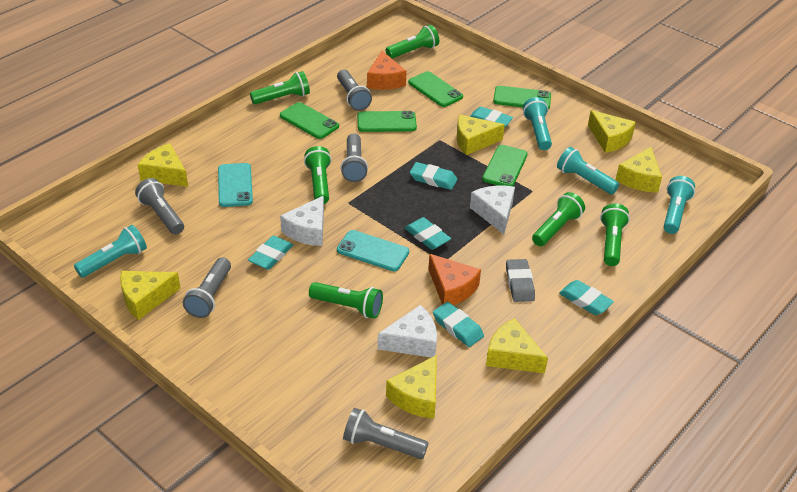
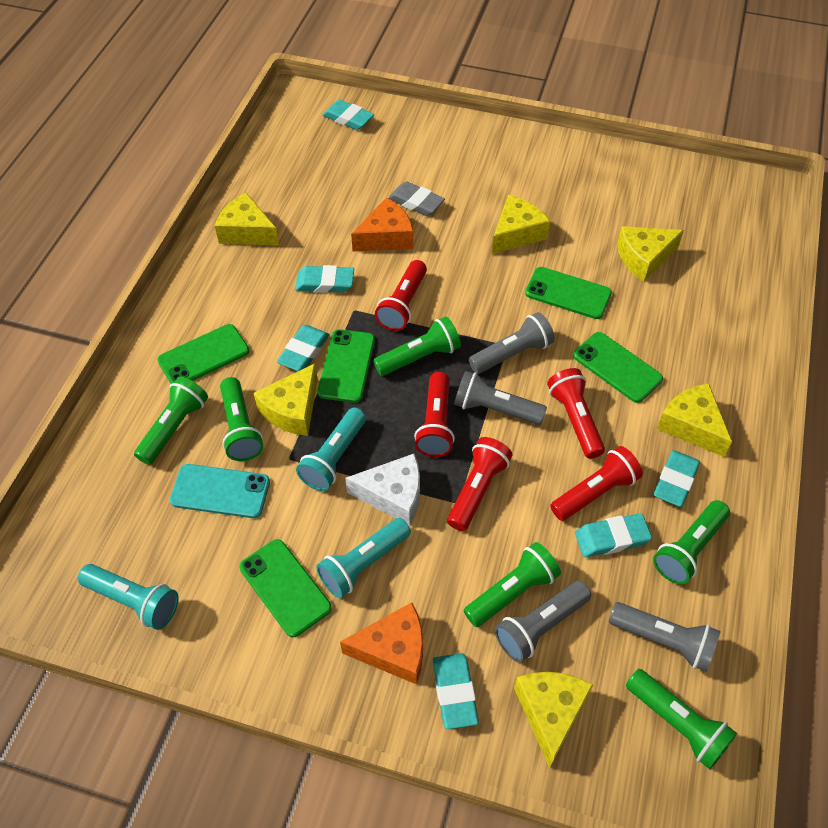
grey flashlight: [135,178,184,235] [183,257,231,318] [337,70,372,111] [340,133,368,182] [343,408,428,459] = 5 -> [454,371,547,425] [469,312,555,374] [495,581,591,663] [609,602,721,672] = 4
red flashlight: none = 0 -> [375,260,427,331] [414,372,455,457] [447,437,512,531] [547,368,605,459] [550,446,643,521] = 5
turquoise flashlight: [74,225,147,278] [523,97,552,150] [557,147,619,195] [664,176,695,234] = 4 -> [78,564,179,630] [296,408,366,491] [316,518,411,598] = 3
turquoise phone: [218,163,253,207] [337,230,409,271] = 2 -> [170,464,270,518] = 1
white cheese: [280,196,324,246] [378,305,437,357] [470,186,515,234] = 3 -> [345,454,420,526] = 1
yellow cheese: [120,271,181,320] [138,143,188,187] [386,355,437,419] [457,115,505,155] [486,318,548,373] [588,110,636,153] [616,147,662,193] = 7 -> [215,192,279,245] [254,363,318,436] [492,195,550,254] [514,672,593,768] [617,226,684,282] [657,383,732,457] = 6

